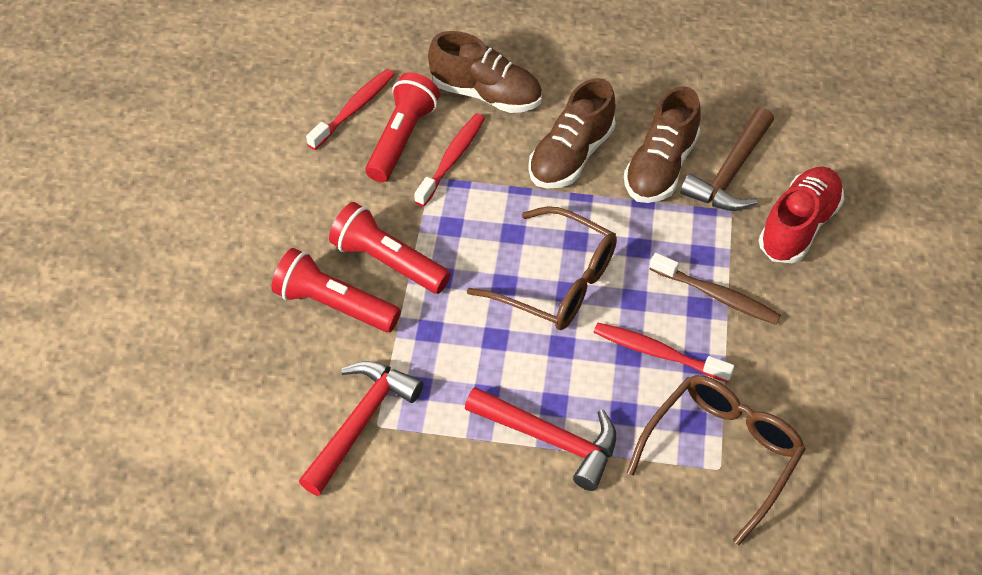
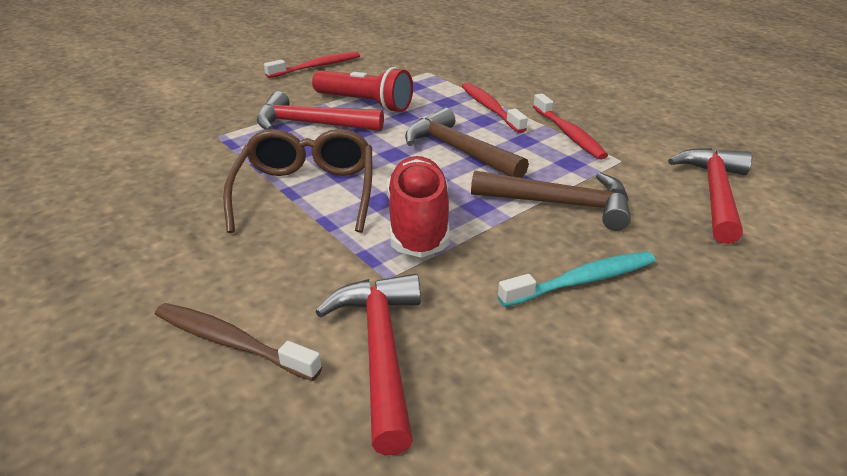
brown glasses: [467,206,617,330] [627,375,806,545] = 2 -> [223,129,372,233] = 1
brown hammer: [680,108,774,211] = 1 -> [405,108,529,178] [471,170,631,231] = 2
brown shoe: [428,31,542,113] [528,78,616,188] [624,86,701,203] = 3 -> none = 0
red flashlight: [272,248,401,332] [329,202,451,294] [366,72,440,182] = 3 -> [312,67,413,113] = 1
red hammer: [299,361,423,496] [465,387,616,491] = 2 -> [257,91,384,131] [315,274,421,456] [668,148,752,244] = 3
turquoise toothbrush: none = 0 -> [498,251,655,307] = 1

